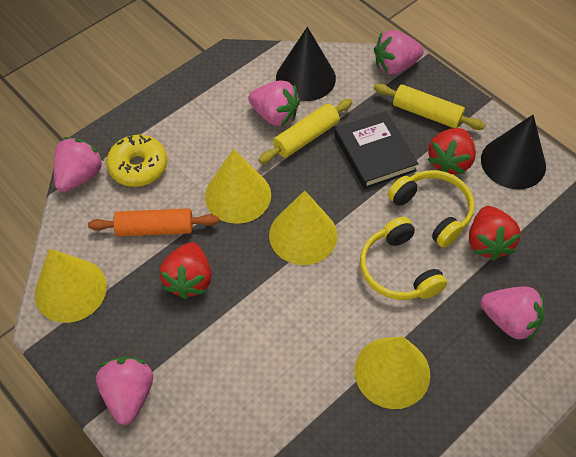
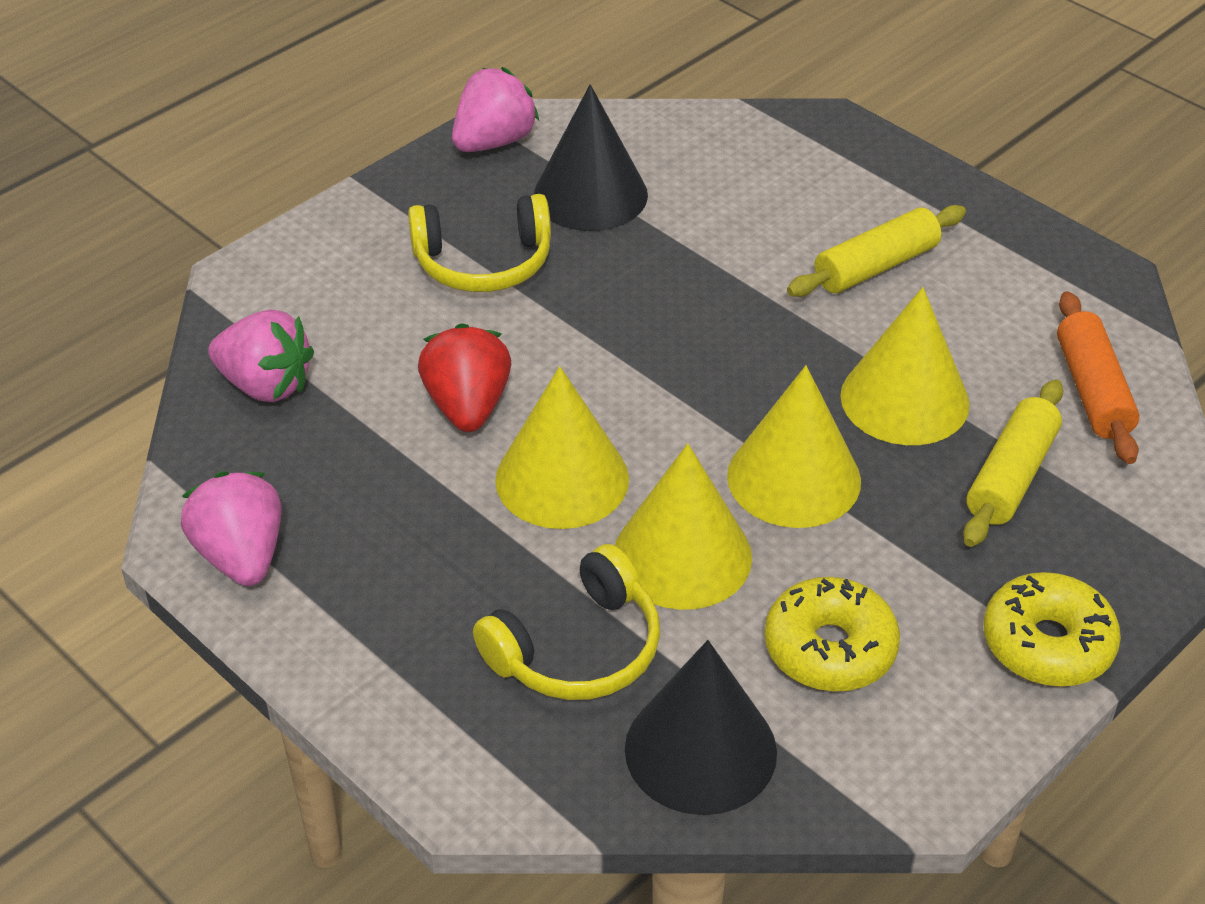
black book: [334,111,418,189] = 1 -> none = 0
pink strawberry: [54,137,104,192] [96,357,153,425] [248,80,300,126] [374,30,424,74] [480,286,544,341] = 5 -> [181,471,282,586] [208,309,314,402] [452,67,539,152] = 3
red strawberry: [159,242,212,299] [427,128,476,174] [469,206,521,261] = 3 -> [418,323,511,432] = 1
yellow donut: [106,135,167,187] = 1 -> [764,577,900,692] [984,572,1121,687] = 2

